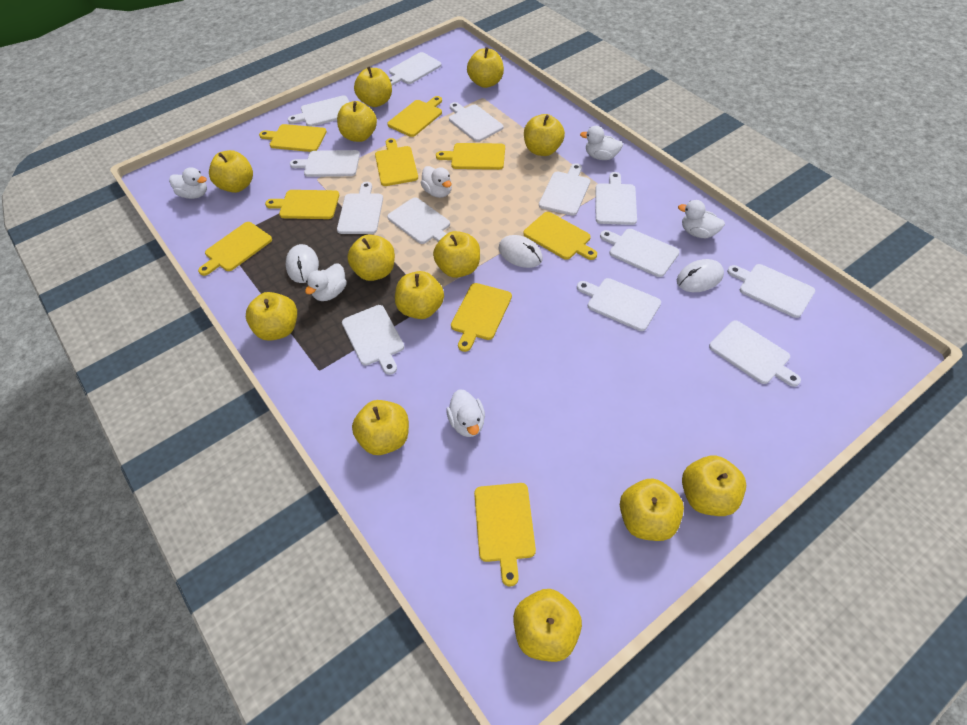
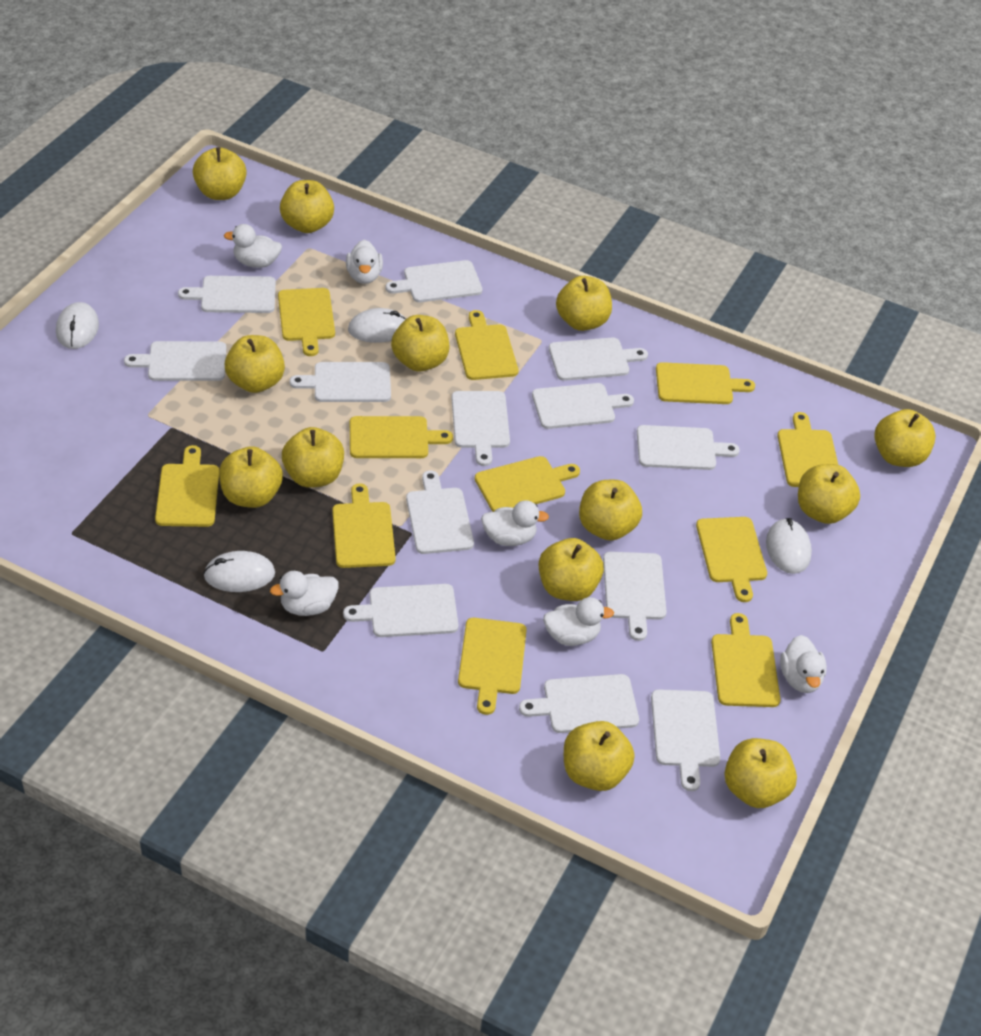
white mouse: [286,244,319,283] [498,235,543,268] [677,259,724,292] = 3 -> [56,302,99,349] [204,551,275,592] [348,308,406,343] [766,518,812,574] = 4
yellow cutting board: [198,222,272,276] [259,124,327,152] [265,190,339,219] [375,138,418,186] [387,96,442,137] [436,143,505,170] [451,283,512,352] [474,483,536,587] [523,212,597,260] = 9 -> [155,445,219,527] [278,288,335,356] [332,483,396,568] [350,416,453,458] [455,310,518,380] [458,618,527,715] [475,456,580,512] [656,362,755,404] [696,517,767,602] [711,613,780,707] [777,412,838,487] = 11

